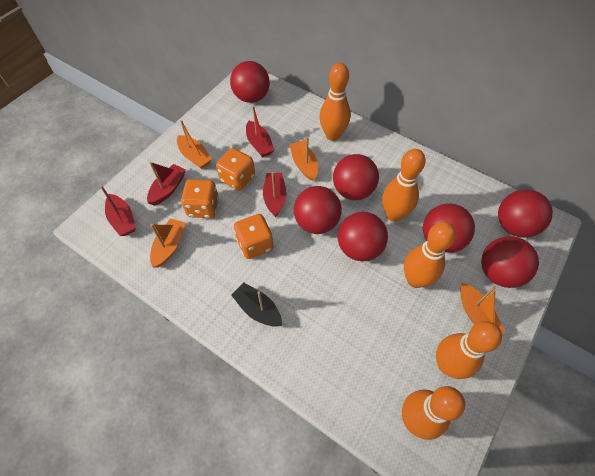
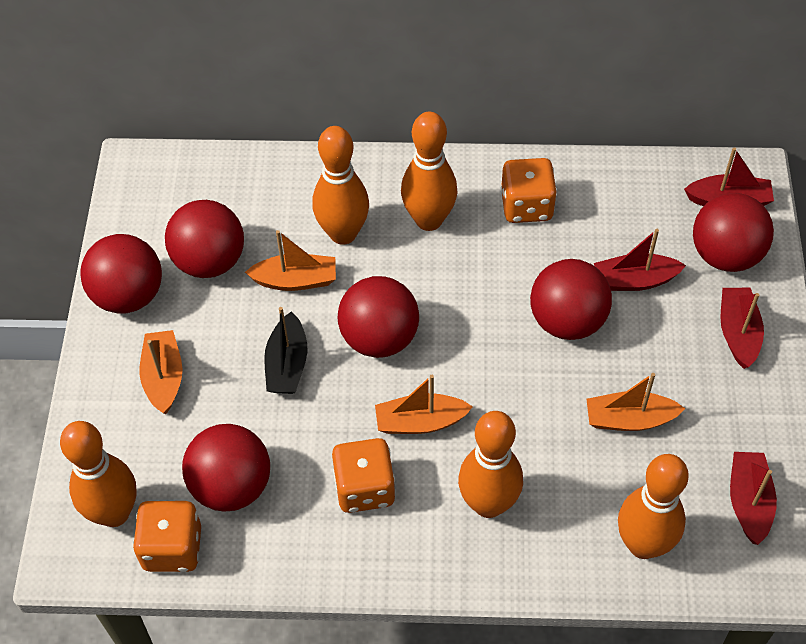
red ball: [230,61,270,103] [294,186,342,234] [333,154,379,200] [338,212,388,262] [423,203,475,253] [481,236,539,288] [498,189,553,238] = 7 -> [80,234,162,314] [165,200,244,278] [182,424,270,511] [338,276,419,358] [530,259,612,340] [693,193,774,272] = 6

